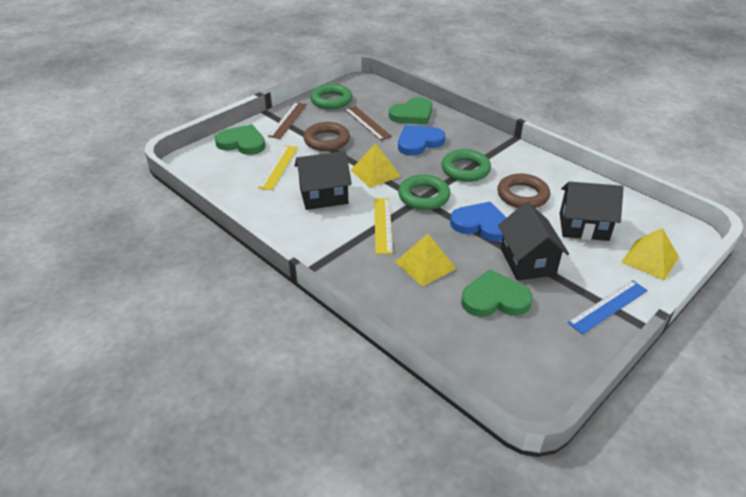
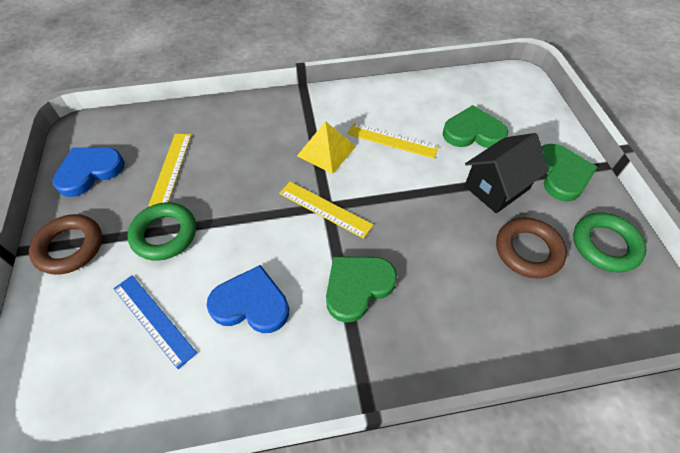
black house: [295,151,352,210] [498,202,569,281] [560,181,624,241] = 3 -> [464,133,549,213] = 1
brown ruler: [268,102,307,139] [345,106,392,141] = 2 -> none = 0
green ring: [310,84,352,109] [398,174,450,210] [441,149,491,182] = 3 -> [127,202,196,261] [573,212,647,273] = 2
yellow pyramid: [351,143,401,188] [395,234,456,287] [621,228,679,281] = 3 -> [297,121,356,174] = 1
yellow ruler: [258,145,298,190] [374,198,393,254] = 2 -> [148,134,191,206] [279,182,373,239] [348,123,439,159] = 3

